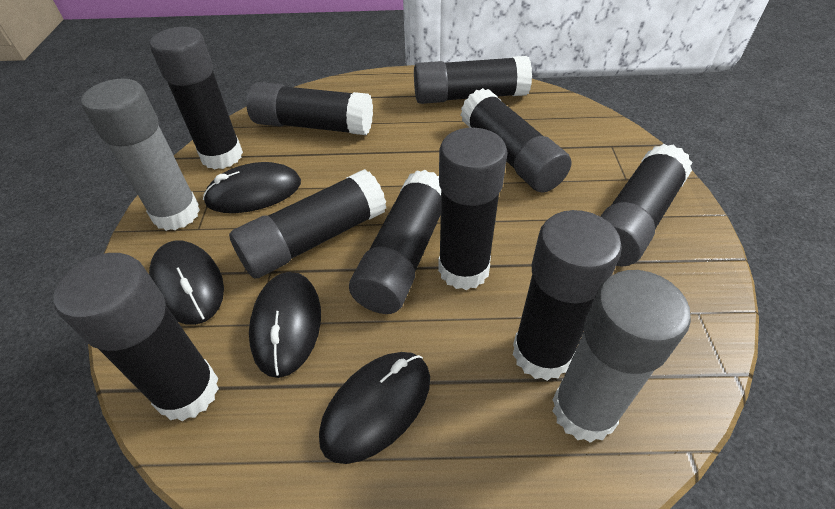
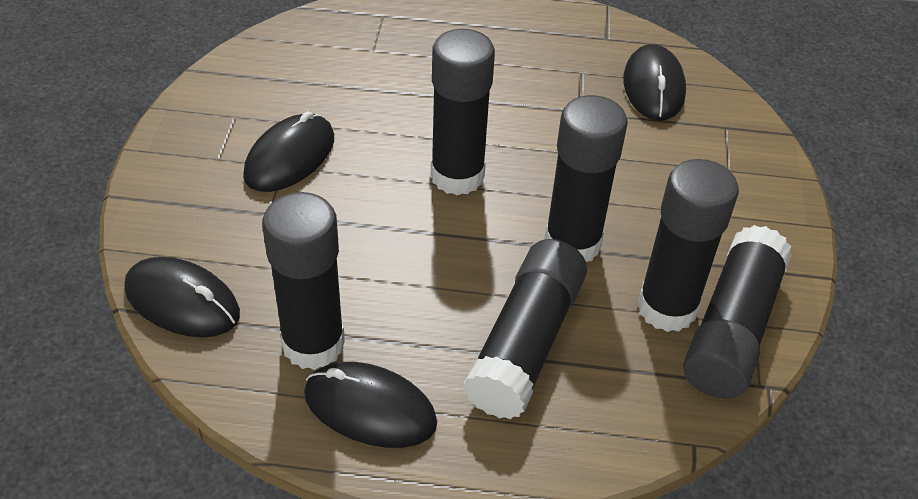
black glue stick: [53,253,219,421] [150,27,243,170] [229,169,386,278] [246,82,373,135] [349,170,441,314] [414,56,532,104] [438,128,508,290] [460,88,571,192] [513,210,622,381] [600,144,693,267] = 10 -> [262,192,345,370] [431,29,495,195] [463,239,587,419] [545,95,628,262] [637,159,739,332] [683,225,792,399] = 6
grey glue stick: [81,79,200,231] [552,270,691,443] = 2 -> none = 0

